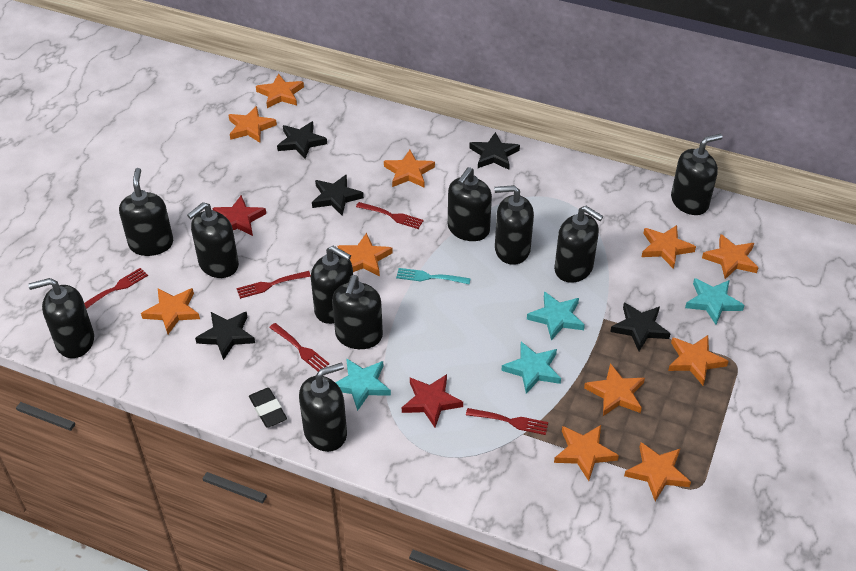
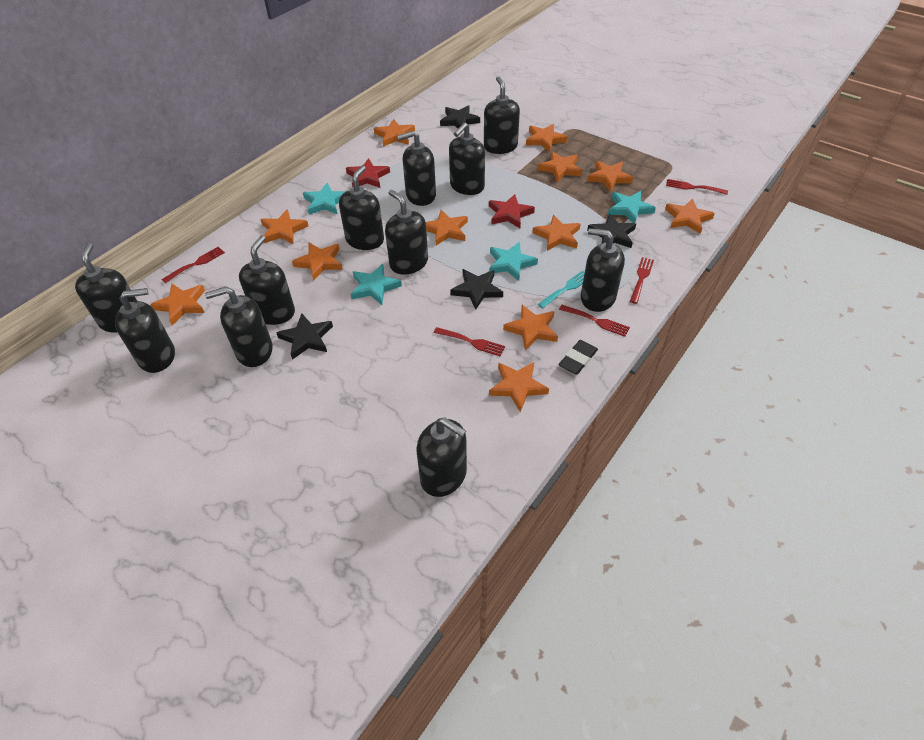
black soap dispenser: [28,278,94,358] [119,168,173,256] [187,202,239,278] [299,362,347,452] [311,246,353,324] [332,275,383,349] [448,167,492,241] [494,185,534,265] [554,206,603,283] [671,134,723,215] = 10 -> [75,243,137,333] [115,288,175,373] [205,287,273,367] [239,235,295,325] [339,166,384,250] [385,190,428,275] [397,131,436,206] [416,417,467,497] [449,122,485,195] [484,77,520,154] [581,228,625,312] = 11
black star: [195,311,255,360] [277,121,327,159] [312,174,364,216] [469,132,520,170] [610,302,671,351] = 5 -> [276,313,333,360] [440,105,480,128] [450,269,503,310] [587,213,636,248] = 4
orange star: [141,288,200,334] [228,106,277,142] [256,73,304,108] [338,233,393,276] [384,150,435,187] [554,425,619,481] [584,363,645,416] [624,442,691,501] [642,225,696,269] [668,335,729,385] [702,234,759,279] = 11 -> [150,284,205,325] [260,209,308,244] [292,243,343,281] [374,119,415,147] [426,210,468,246] [489,362,549,412] [503,305,558,350] [526,124,567,152] [532,215,580,251] [538,151,582,182] [587,161,633,192] [665,199,715,234] = 12

